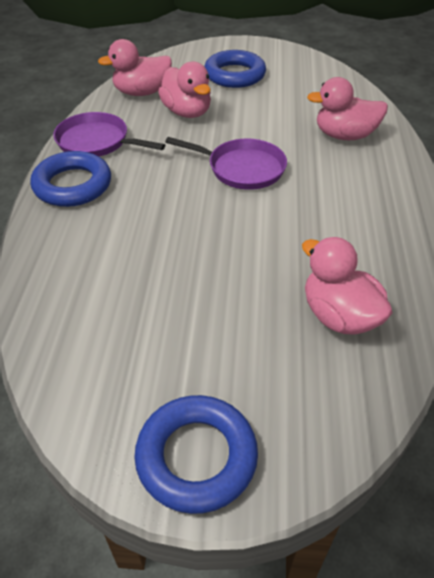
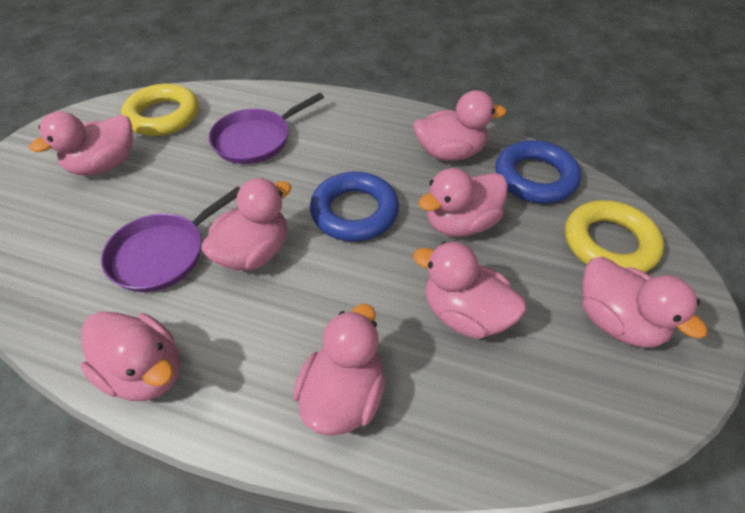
blue ring: [30,151,111,207] [134,395,258,514] [204,50,266,88] = 3 -> [310,171,399,242] [495,140,581,203] = 2
pink duck: [98,39,172,96] [158,62,211,118] [302,237,392,335] [307,77,388,140] = 4 -> [30,111,133,176] [80,311,180,401] [201,178,291,271] [293,304,385,436] [413,90,507,161] [413,242,526,339] [418,168,508,237] [582,257,708,348] = 8
yellow ring: none = 0 -> [121,84,199,136] [565,200,664,273] = 2

